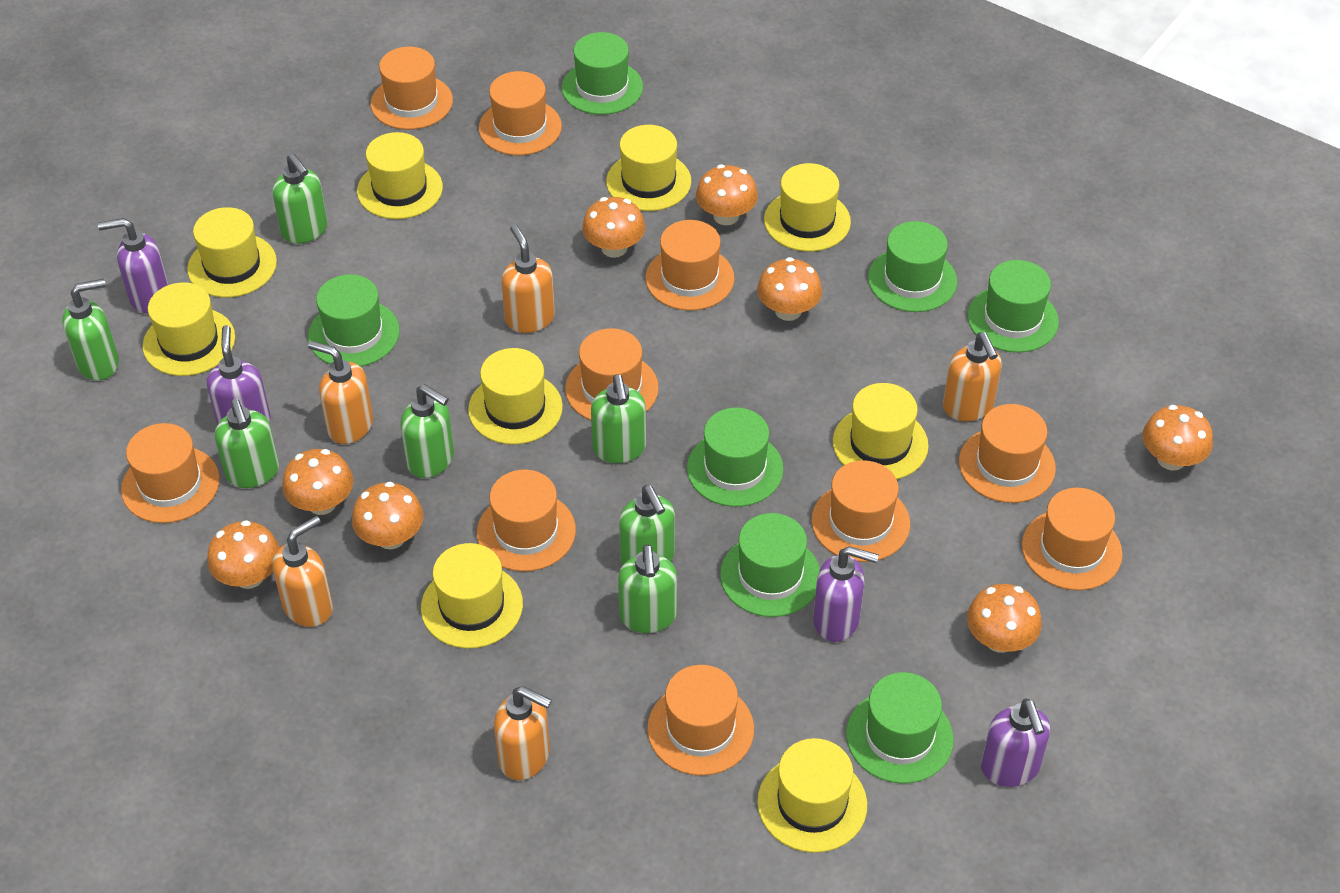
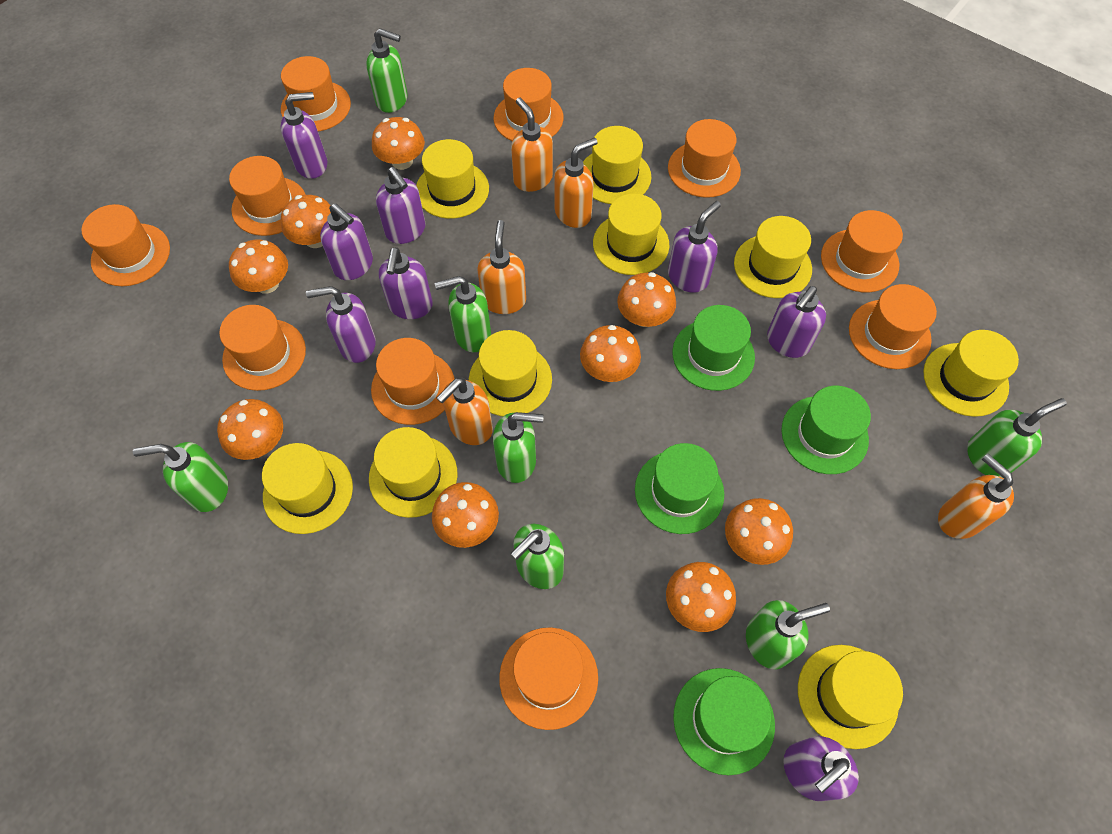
green hat: [308,274,400,367] [562,32,643,115] [687,408,784,507] [720,513,820,617] [846,672,954,784] [868,221,957,312] [968,260,1059,353] = 7 -> [635,443,724,534] [672,305,755,391] [673,668,775,775] [781,386,871,474] = 4
orange mushroom: [207,520,280,589] [282,449,353,515] [352,482,423,549] [582,197,645,258] [696,164,758,225] [757,257,822,321] [967,584,1042,653] [1143,405,1213,471] = 8 -> [217,399,283,460] [229,240,288,294] [281,195,331,248] [372,117,425,170] [432,482,499,548] [580,325,641,382] [617,272,676,327] [666,562,736,632] [725,498,793,565] = 9
purple soap dispenser: [98,218,169,313] [207,325,271,425] [813,546,879,642] [981,699,1050,787] = 4 -> [281,92,327,179] [306,286,376,363] [320,203,373,280] [376,167,426,244] [379,247,433,319] [668,201,721,293] [767,286,826,358] [783,736,859,801] = 8

